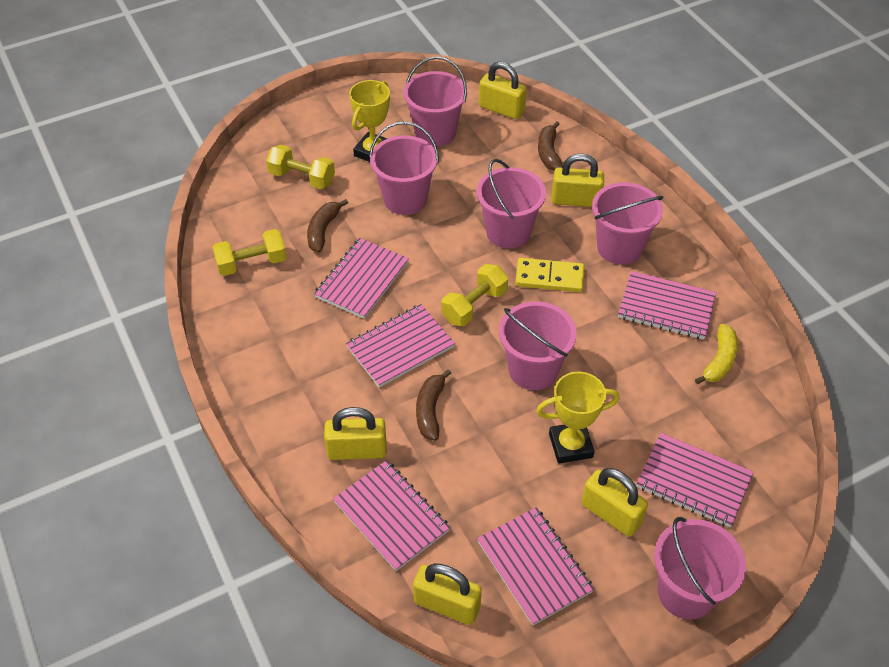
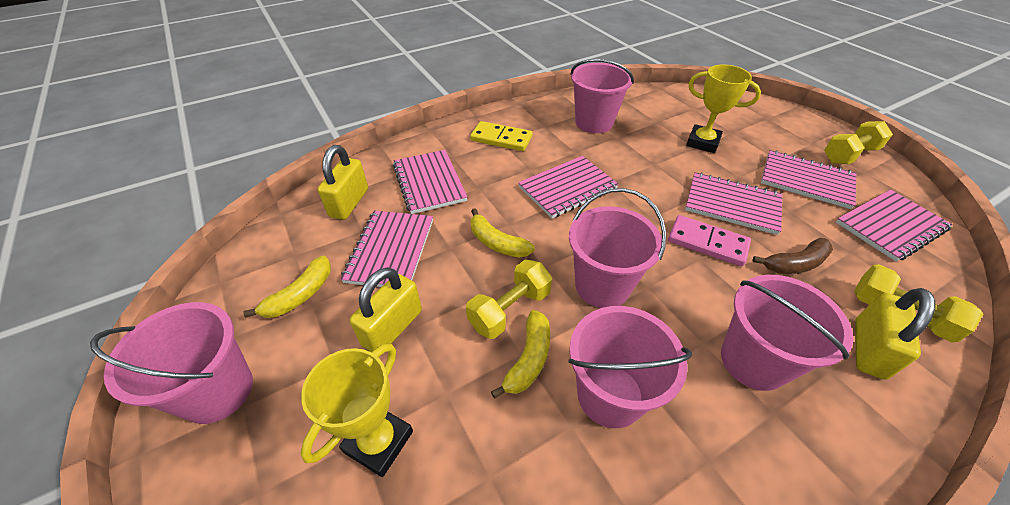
brown banana: [307,199,348,253] [416,369,451,441] [538,121,563,171] = 3 -> [752,238,833,274] = 1
pink bucket: [369,121,439,215] [403,56,467,147] [477,159,546,249] [499,301,577,390] [592,182,664,265] [654,517,746,620] = 6 -> [90,302,253,424] [568,306,692,428] [569,188,666,308] [570,59,634,133] [721,275,853,391] = 5
pink domino: none = 0 -> [668,215,751,267] = 1
yellow banana: [695,324,738,384] = 1 -> [243,255,331,318] [471,208,535,258] [491,310,550,399] = 3
yellow padlock: [324,407,387,460] [413,563,482,625] [479,62,526,119] [551,153,604,207] [581,468,648,537] = 5 -> [318,145,368,220] [350,267,422,352] [855,288,935,380] = 3

